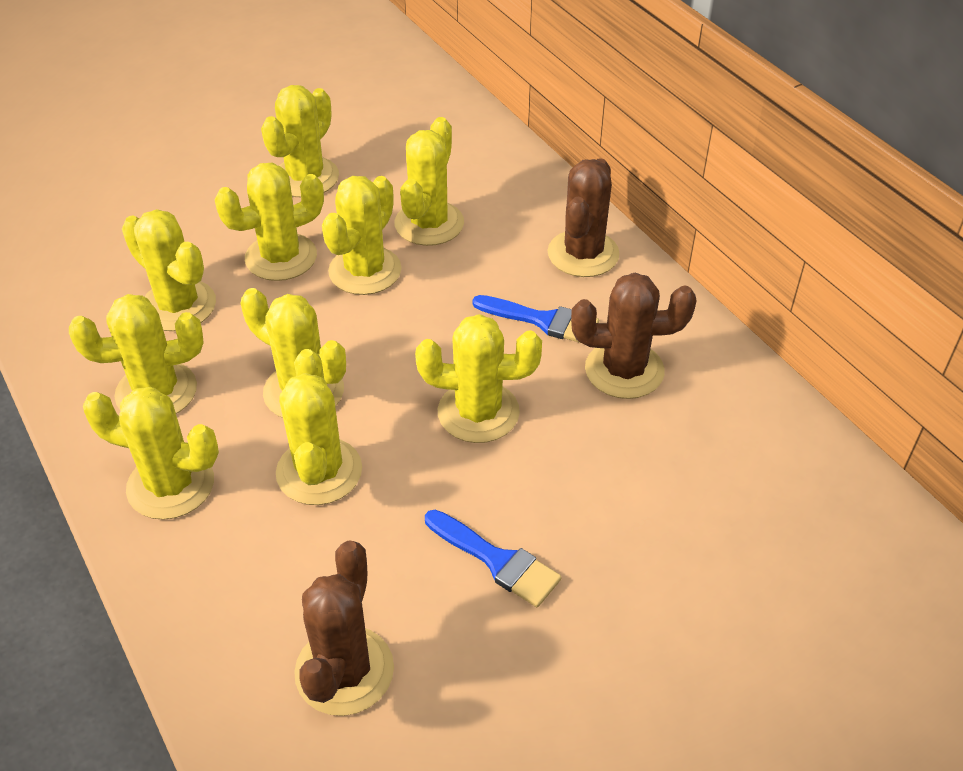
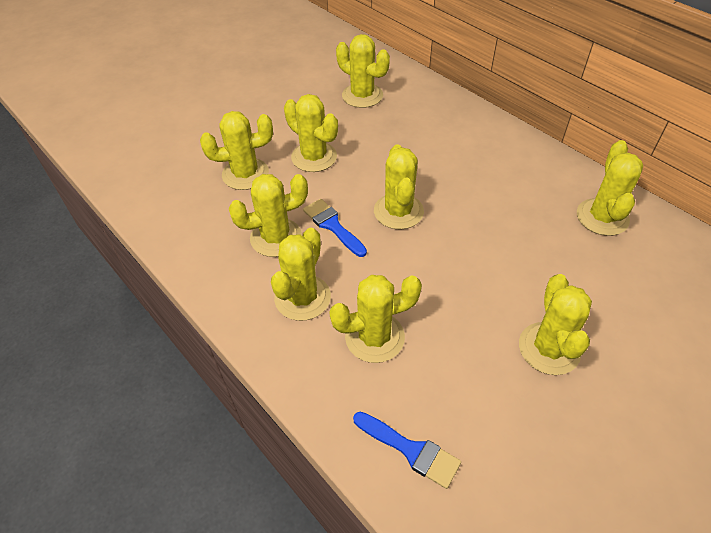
brown cactus: [294,540,394,716] [548,158,620,277] [571,273,697,399] = 3 -> none = 0
yellow cactus: [69,294,204,414] [83,387,219,520] [122,209,216,331] [215,163,324,281] [240,288,346,418] [261,85,339,197] [276,349,362,505] [322,176,402,295] [395,117,464,246] [415,314,542,443] = 10 -> [200,111,273,190] [229,174,308,257] [271,228,331,321] [284,94,338,172] [329,275,422,363] [336,34,390,108] [374,144,424,229] [519,274,592,375] [577,140,643,236] = 9

